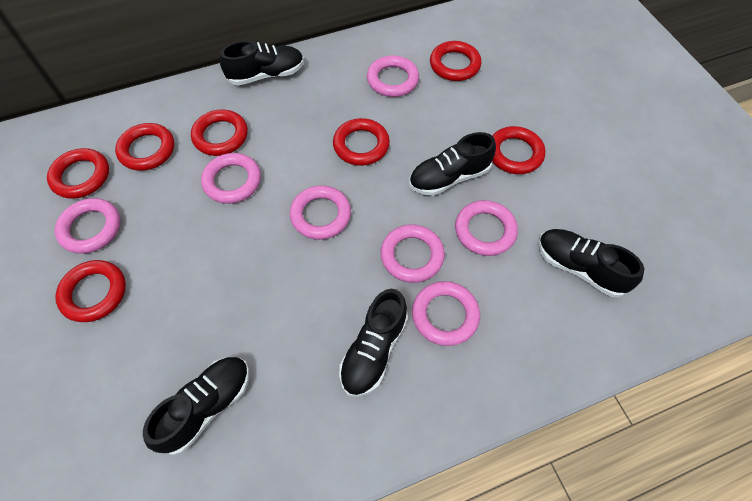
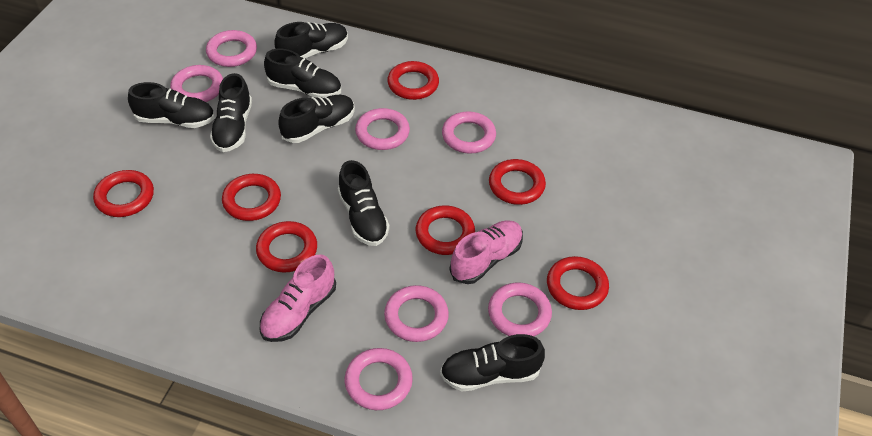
black shoe: [143,357,250,455] [220,41,304,85] [339,289,408,397] [409,132,496,196] [538,229,644,297] = 5 -> [128,82,215,128] [210,73,252,152] [264,49,341,98] [274,22,348,58] [278,95,355,143] [338,160,390,246] [440,334,545,391] = 7
pink shoe: none = 0 -> [260,255,336,342] [449,220,523,284] = 2

